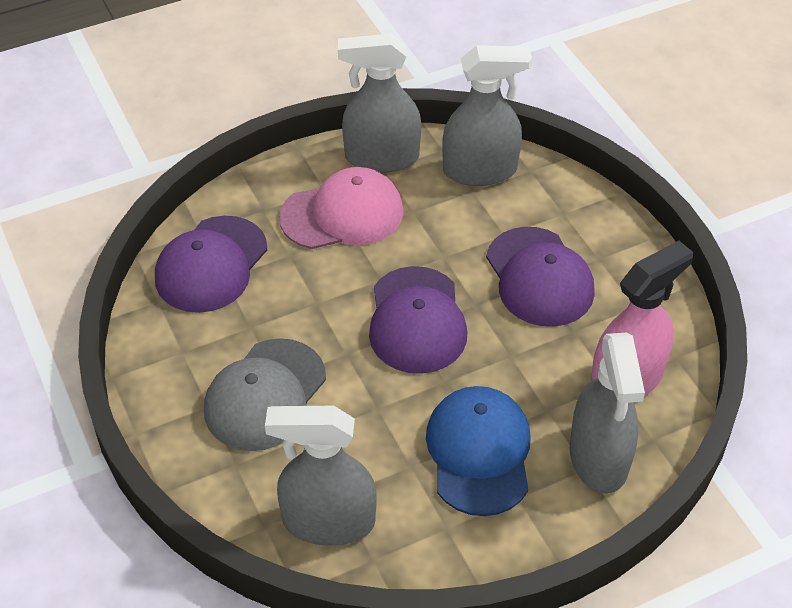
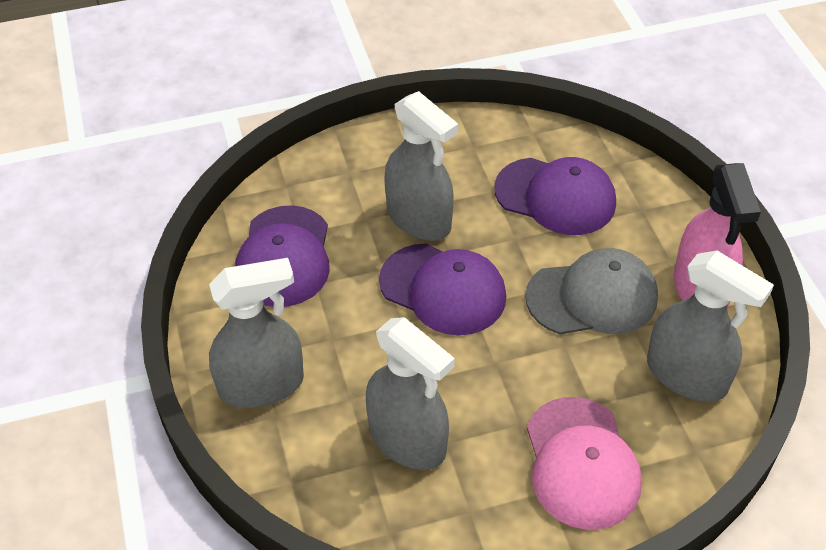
blue cap: [426,386,531,516] = 1 -> none = 0

